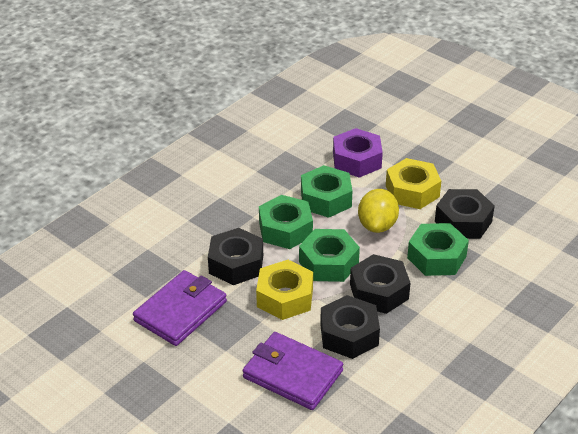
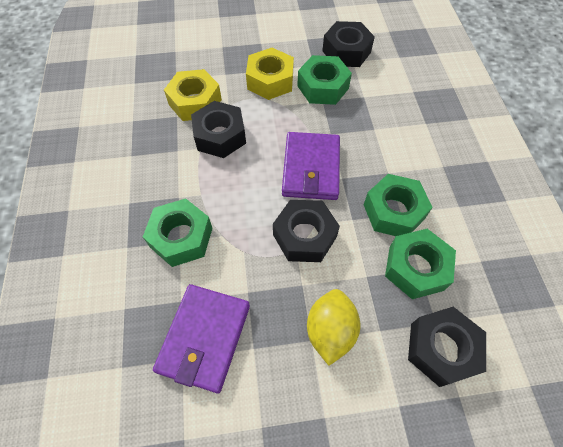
purple nut: [333,128,383,178] = 1 -> none = 0

